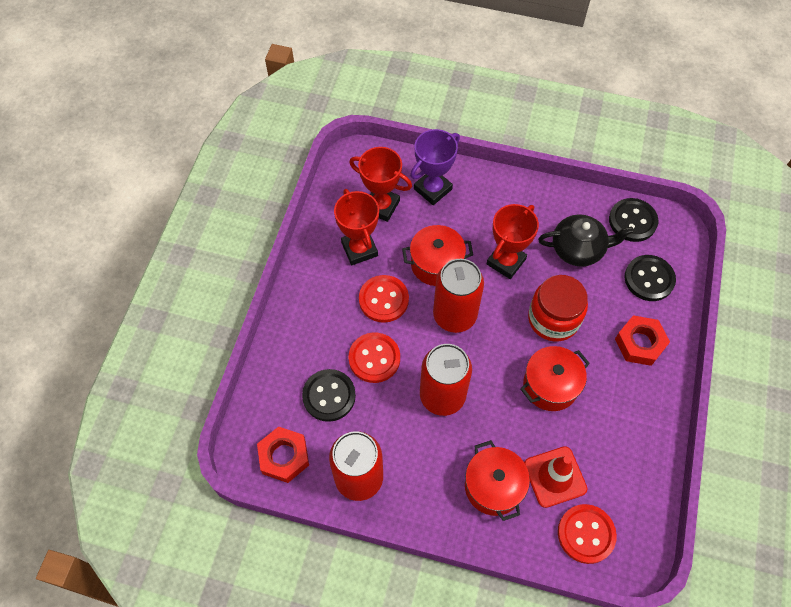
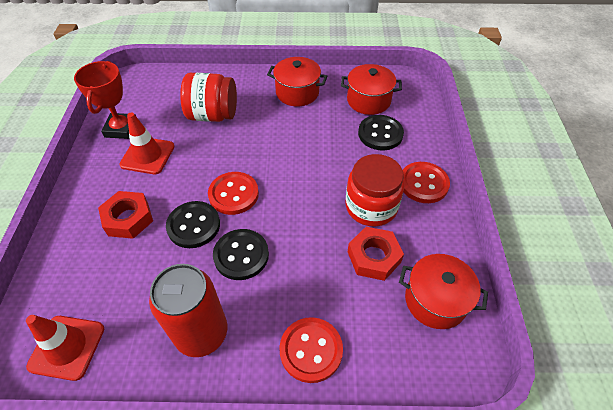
black teapot: [538,214,634,267] = 1 -> none = 0
purple trophy: [410,129,460,205] = 1 -> none = 0
red can: [329,431,383,501] [420,344,472,416] [433,259,484,333] = 3 -> [149,264,227,357] = 1
red jar: [528,275,588,342] = 1 -> [180,73,237,122] [346,154,404,227] = 2
red traffic cone: [524,446,587,508] = 1 -> [26,315,104,381] [119,112,175,174] = 2
red trophy: [334,189,379,265] [349,147,412,222] [487,204,539,279] = 3 -> [74,61,136,139] = 1

